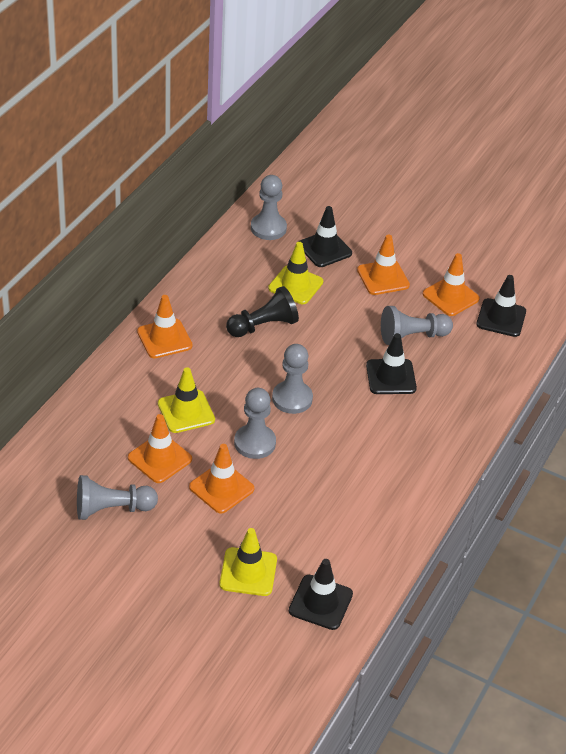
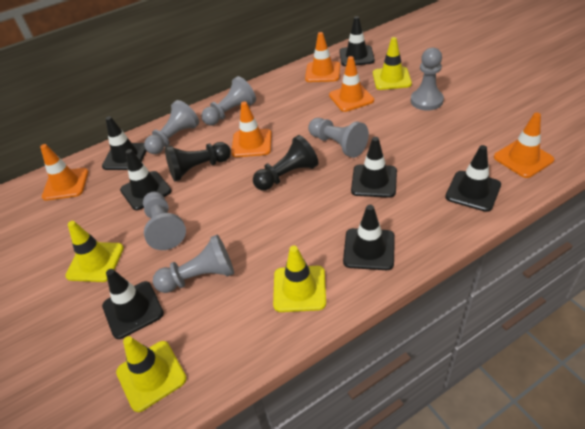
black pawn: [226,286,299,337] = 1 -> [165,142,231,181] [253,135,318,191] = 2
black traffic cone: [289,559,353,630] [299,206,352,267] [366,333,417,394] [476,275,526,337] = 4 -> [102,116,146,170] [102,269,164,339] [120,149,172,210] [339,16,375,66] [343,205,395,270] [351,137,397,198] [445,145,501,212] = 7
grey pawn: [77,475,158,520] [234,388,276,459] [251,175,287,240] [272,344,313,414] [381,306,453,345] = 5 -> [143,192,186,250] [144,100,199,154] [153,235,234,293] [201,76,256,125] [308,118,369,158] [411,48,444,111] = 6
yellow traffic cone: [158,367,215,433] [219,528,277,596] [268,242,323,304] = 3 -> [65,221,124,282] [116,336,187,412] [273,246,326,312] [373,37,412,90] = 4

